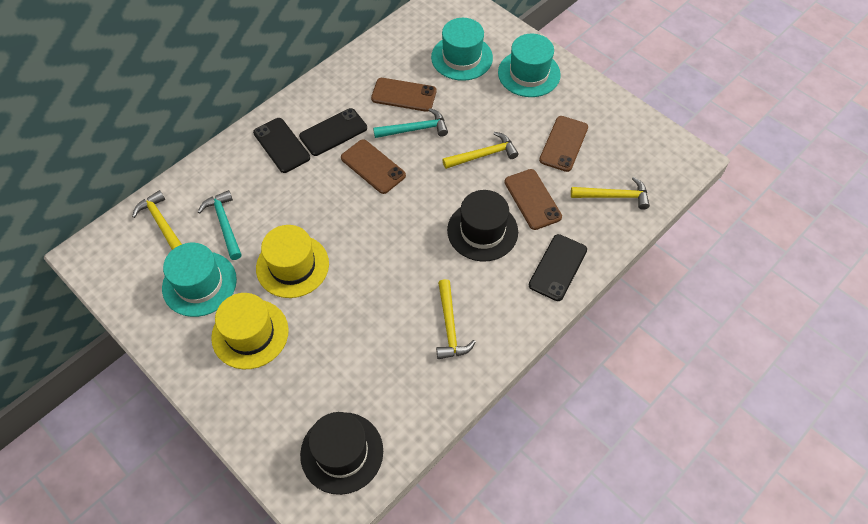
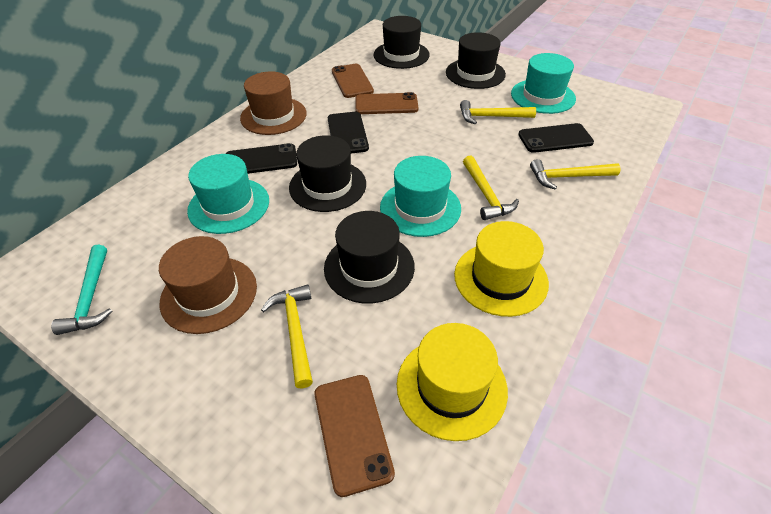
black hat: [300,412,383,495] [447,190,518,262] = 2 -> [289,135,366,212] [324,211,415,303] [373,16,430,69] [446,32,506,89] = 4
brown hat: none = 0 -> [159,236,257,334] [240,71,307,135] = 2
brown phone: [341,139,406,194] [371,78,436,112] [504,169,562,230] [539,116,588,172] = 4 -> [314,375,395,497] [332,64,374,98] [355,92,419,114] = 3
turquoise hammer: [198,190,242,260] [373,108,448,138] = 2 -> [51,244,112,335] = 1

